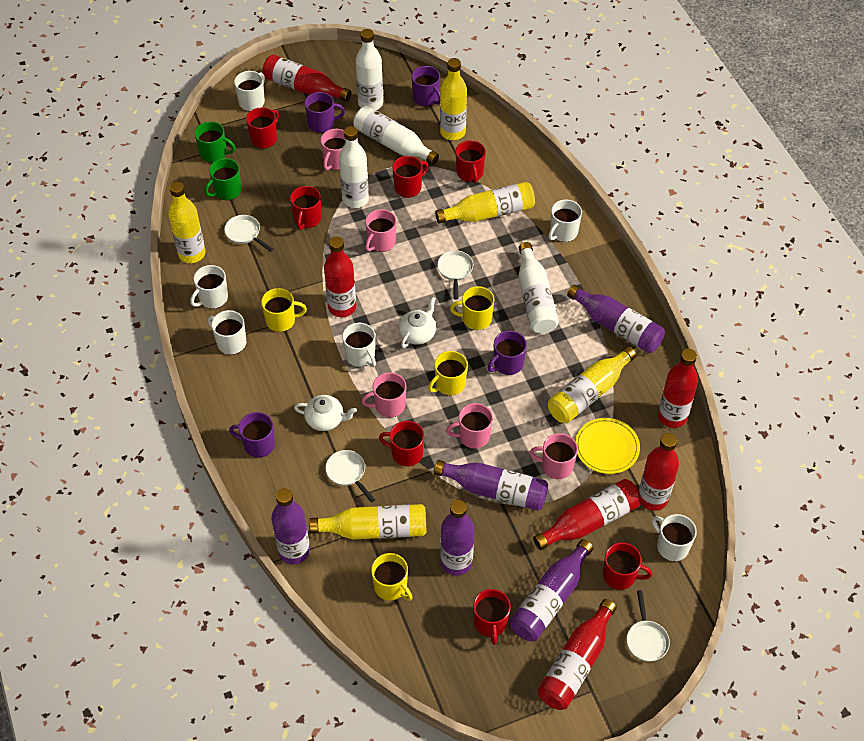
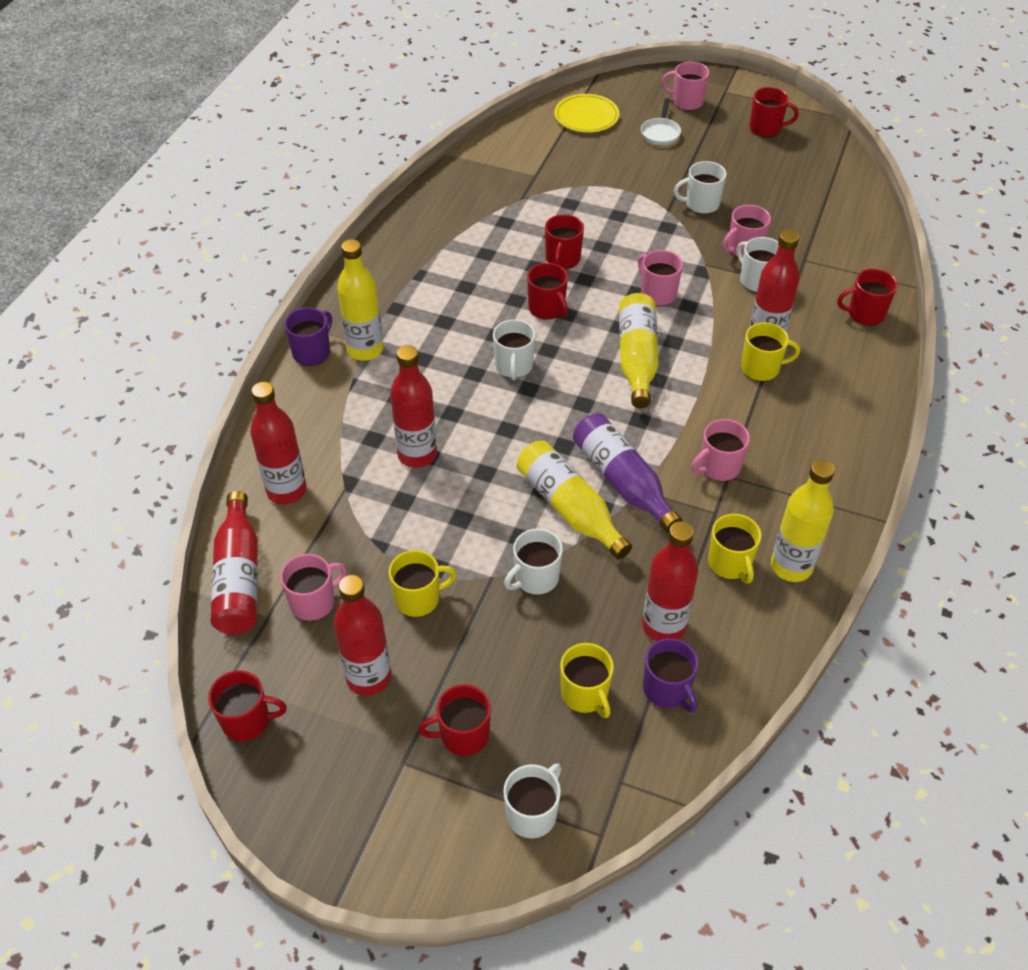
green mug: [195,121,235,163] [204,158,242,200] = 2 -> none = 0
purple bottle: [271,488,310,564] [434,460,548,511] [440,500,474,576] [510,539,593,641] [567,285,665,353] = 5 -> [573,413,682,533] = 1
purple mug: [229,412,275,458] [304,92,345,133] [411,66,440,106] [488,331,527,375] = 4 -> [284,308,332,366] [643,638,698,713] = 2
red mug: [246,107,279,149] [290,186,322,230] [379,421,424,467] [392,156,428,198] [456,140,486,184] [473,589,511,645] [603,542,652,590] = 7 -> [208,670,287,741] [418,684,491,756] [527,263,568,320] [545,214,584,269] [750,87,799,137] [837,269,898,326] = 6
white bottle: [339,126,369,208] [353,106,439,165] [355,29,383,110] [518,242,559,334] = 4 -> none = 0
white mug: [190,265,228,309] [208,310,247,355] [234,71,265,111] [342,323,376,367] [548,199,582,242] [652,514,697,561] = 6 -> [493,319,535,380] [503,764,561,838] [504,528,563,595] [674,161,726,214] [737,237,779,293] = 5
white pan: [224,215,273,252] [325,450,375,503] [437,250,474,300] [626,590,670,662] = 4 -> [641,98,681,146] = 1
white teapot: [294,395,357,431] [399,297,436,348] = 2 -> none = 0
yellow bottle: [168,182,206,263] [309,504,427,540] [435,182,535,223] [440,58,467,140] [548,346,636,423] = 5 -> [337,239,383,361] [517,440,632,560] [619,293,659,408] [771,460,835,582] = 4

